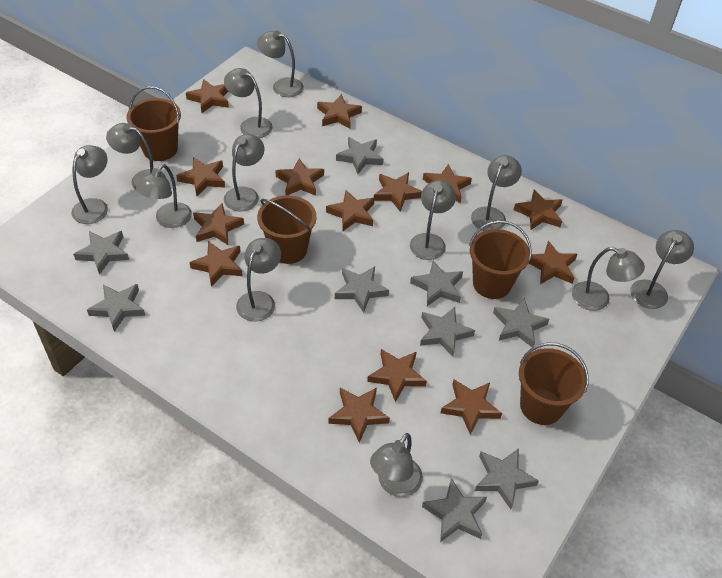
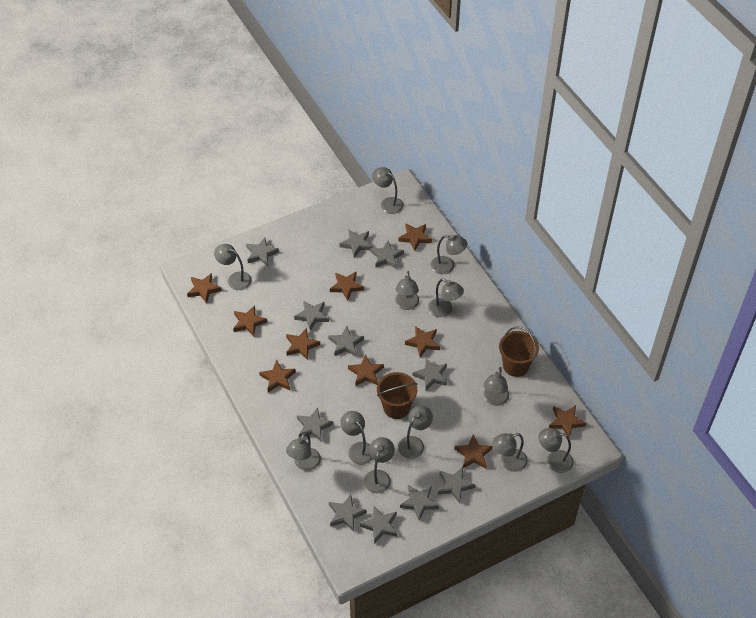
brown bucket: [127,86,181,161] [257,195,317,264] [469,220,532,299] [519,343,589,425] = 4 -> [377,372,417,419] [499,327,539,377] = 2
brown star: [176,157,225,196] [186,79,229,113] [190,241,243,287] [193,203,244,245] [275,158,324,196] [317,94,362,129] [326,190,375,231] [328,387,390,443] [367,349,427,402] [374,172,422,212] [423,164,472,203] [441,379,502,435] [514,190,562,230] [529,241,577,284] = 14 -> [187,273,222,303] [233,305,267,336] [259,360,296,392] [286,328,320,360] [330,272,364,301] [348,354,384,387] [398,223,432,251] [405,326,440,358] [455,435,493,468] [549,405,586,438] = 10
grey star: [73,231,129,275] [87,284,145,332] [335,266,389,313] [336,137,384,174] [410,260,463,306] [420,307,475,357] [422,478,487,542] [475,448,539,510] [493,298,549,348] = 9 -> [246,238,279,266] [294,300,329,331] [297,407,333,442] [328,326,364,357] [329,494,367,532] [339,230,373,258] [360,506,398,544] [371,241,404,269] [400,485,439,521] [413,358,447,390] [438,467,475,503] = 11

